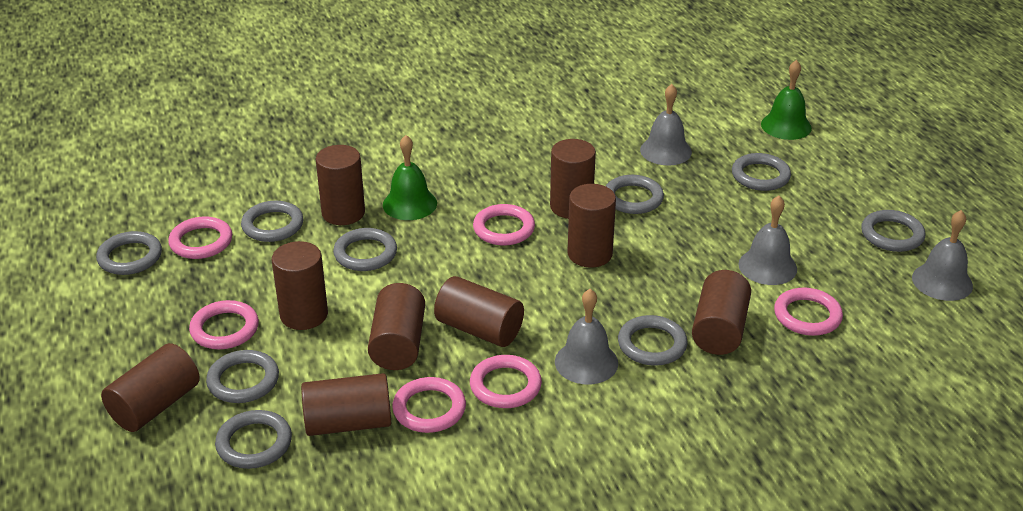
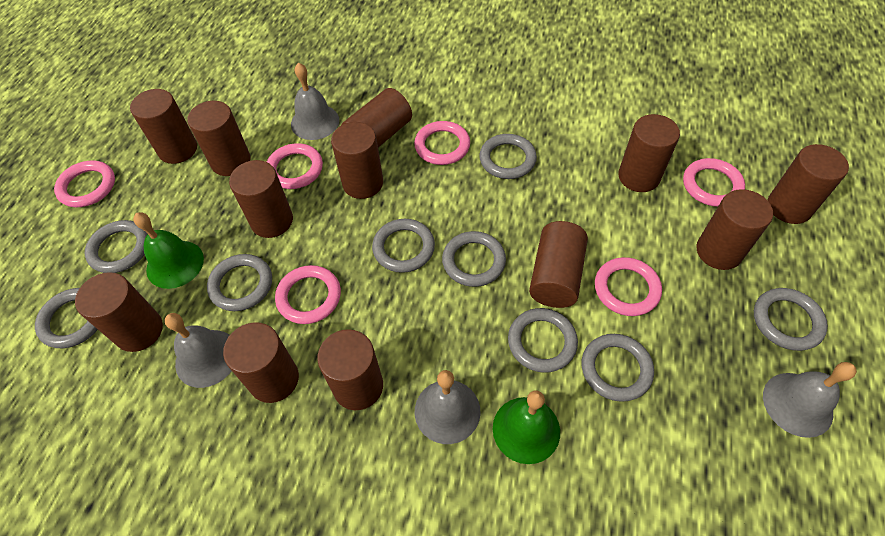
brown cylinder: [101,343,200,432] [272,241,328,330] [301,373,391,436] [316,145,365,225] [368,283,425,370] [434,276,524,347] [550,139,596,219] [567,184,616,268] [692,270,751,355] = 9 -> [75,272,163,352] [130,89,197,164] [187,101,251,176] [223,322,299,403] [229,160,293,238] [317,329,383,410] [331,122,383,199] [342,88,412,147] [529,221,588,308] [618,114,680,192] [696,189,773,270] [768,144,849,224] = 12

